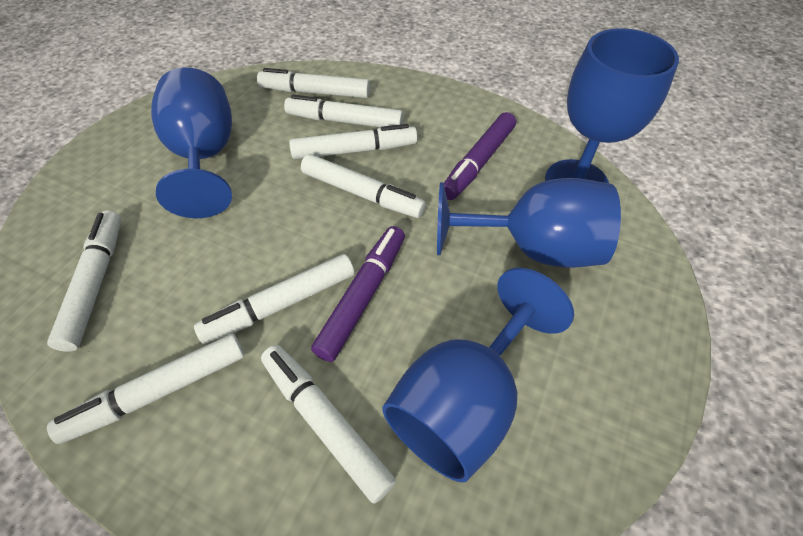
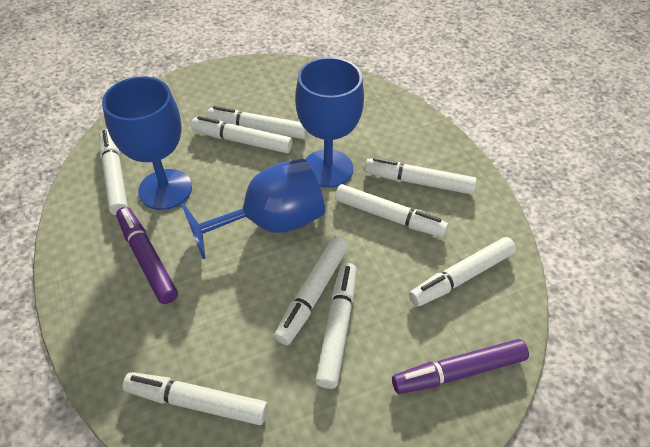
blue goblet: [151,68,232,218] [382,268,574,483] [437,178,621,268] [545,28,679,183] = 4 -> [102,77,192,210] [181,158,325,259] [295,57,364,188] = 3
white marker: [47,211,121,352] [47,334,244,444] [194,254,355,344] [257,68,370,98] [261,345,396,504] [284,95,403,127] [289,124,417,159] [301,154,426,218] = 8 -> [99,129,128,215] [122,372,268,425] [191,116,292,153] [207,106,307,139] [274,236,349,345] [316,263,357,389] [335,184,448,237] [365,157,477,194] [409,237,516,307] = 9

